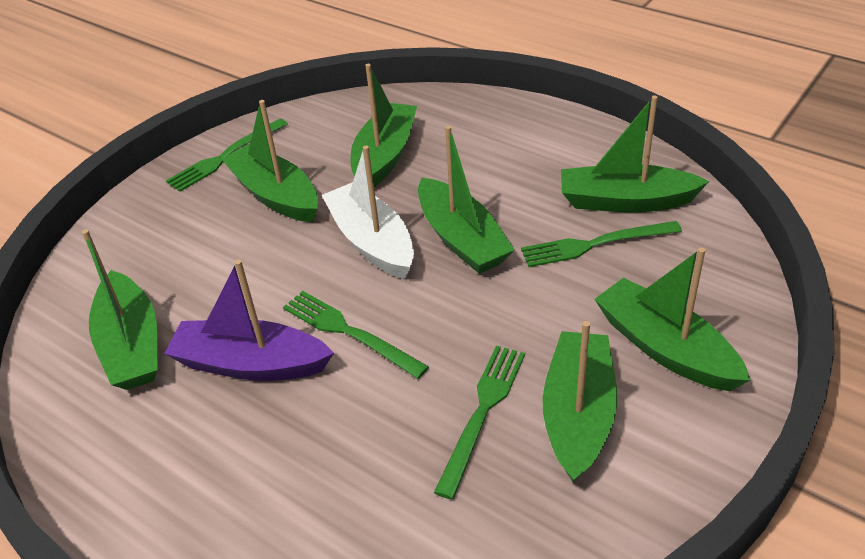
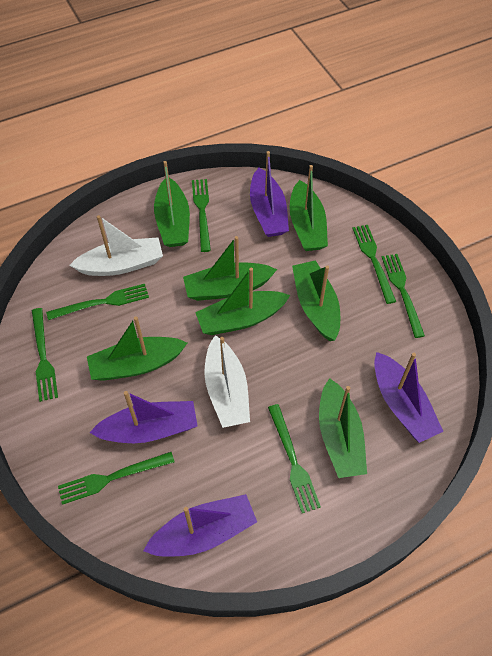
green fork: [166,119,288,192] [283,291,429,379] [434,346,525,499] [521,221,682,267] = 4 -> [32,308,58,402] [46,284,149,320] [58,452,174,505] [192,179,211,252] [268,404,321,513] [352,225,396,304] [382,254,425,338] = 7
purple boat: [164,260,334,381] = 1 -> [89,391,197,443] [143,494,257,557] [250,151,289,237] [374,352,444,443] = 4
white boat: [322,146,414,279] = 1 -> [69,215,163,276] [204,335,250,428] = 2

